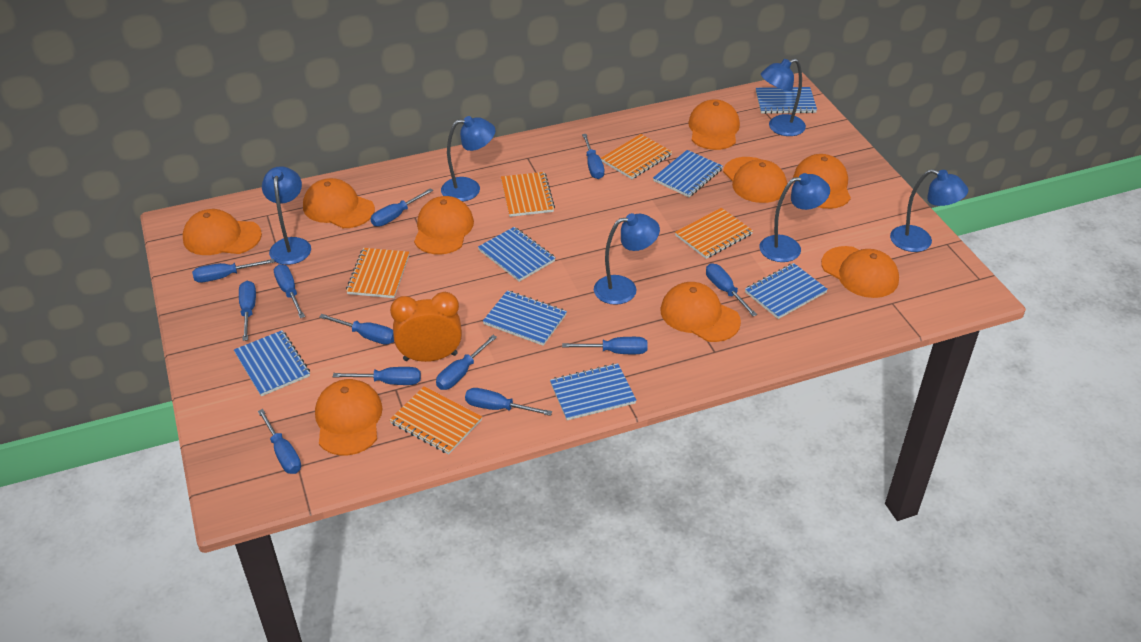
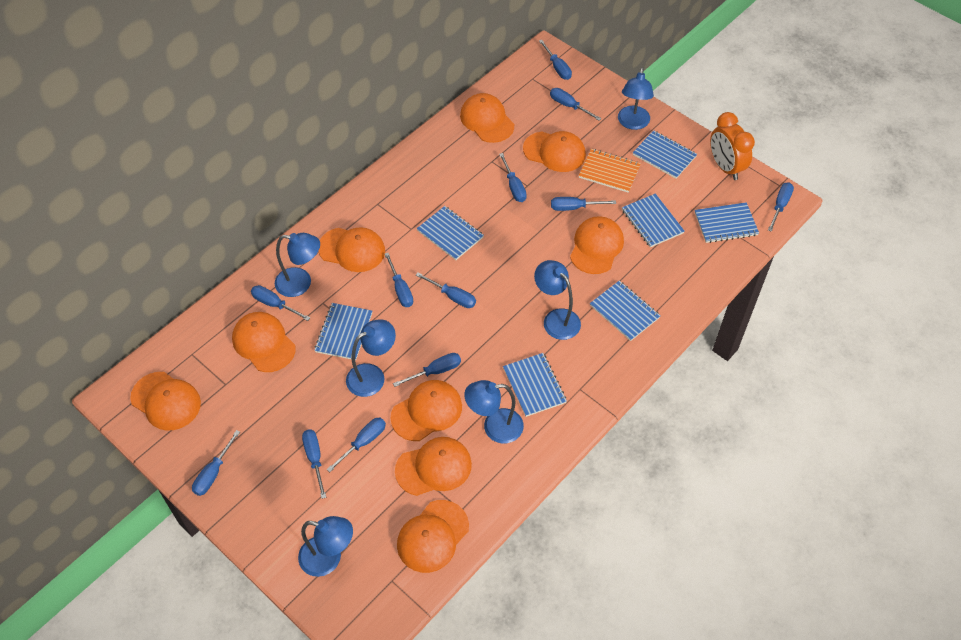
orange notebook: [346,248,410,298] [390,386,482,454] [501,172,555,217] [601,134,672,179] [675,208,753,259] = 5 -> [579,149,641,193] = 1

